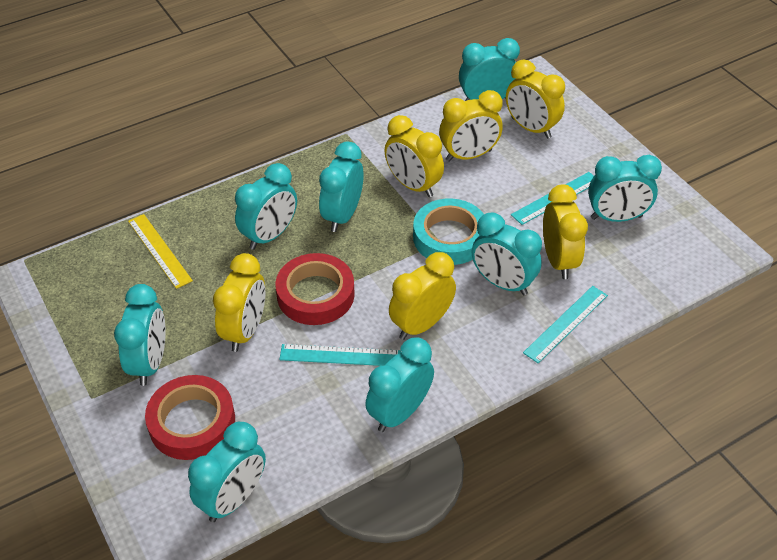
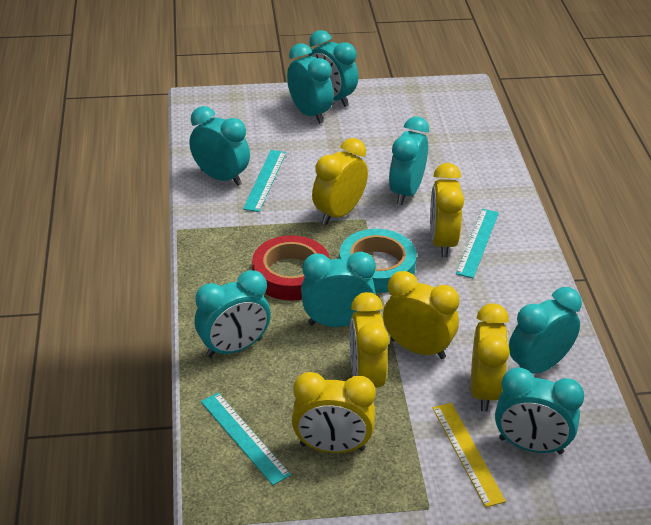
red tape: [145,375,235,460] [276,253,355,325] = 2 -> [252,235,330,301] = 1

